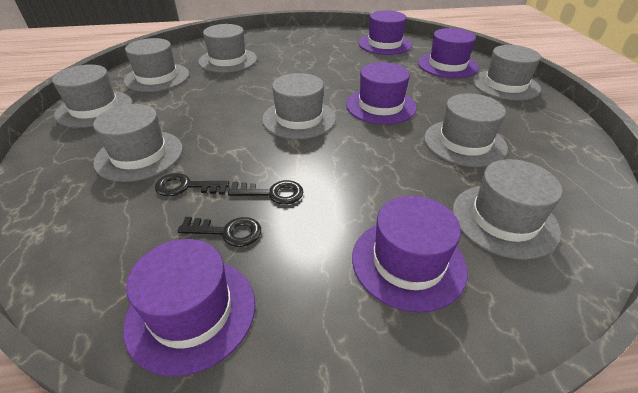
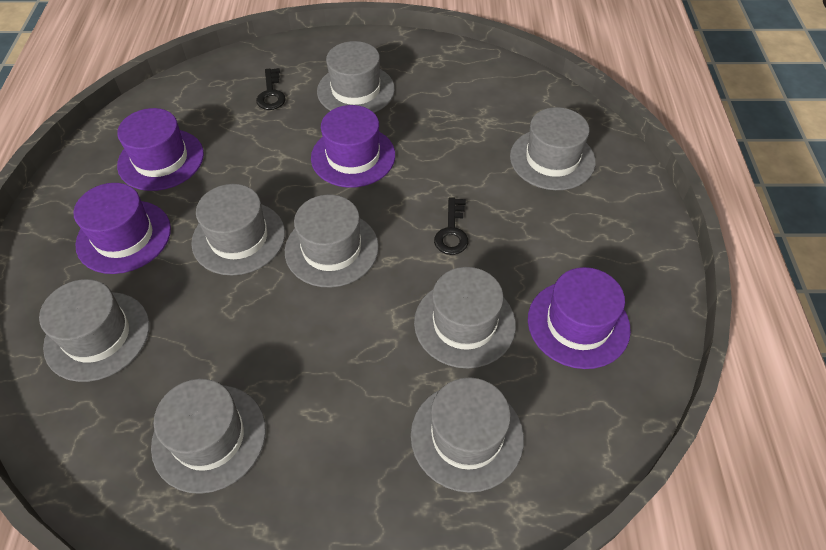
black key: [155,173,229,196] [178,217,261,247] [228,180,303,205] = 3 -> [256,68,286,110] [434,197,468,255] = 2
purple hat: [123,239,255,376] [346,62,417,125] [352,196,468,313] [358,10,412,55] [418,28,479,78] = 5 -> [74,183,171,274] [117,108,204,191] [311,105,395,188] [528,267,631,369] = 4

